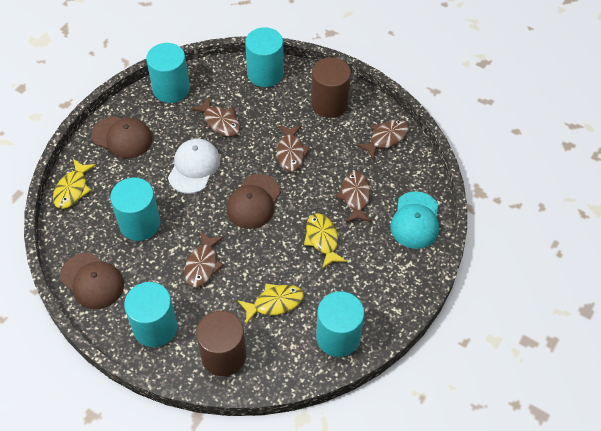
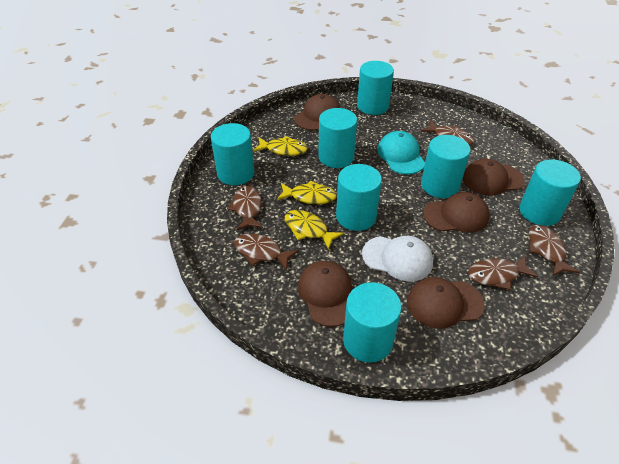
brown cap: [60,253,124,309] [91,116,152,159] [226,174,281,229] = 3 -> [294,94,341,130] [298,261,352,327] [407,277,485,328] [423,192,490,233] [463,159,525,195] = 5
brown cylinder: [196,311,246,376] [311,57,351,118] = 2 -> none = 0
turquoise cylinder: [110,177,160,241] [124,282,177,347] [146,43,190,103] [245,27,284,87] [316,291,364,357] = 5 -> [211,123,254,185] [318,108,357,168] [336,164,382,231] [343,282,401,363] [357,61,394,115] [421,135,471,198] [519,159,581,226] = 7

